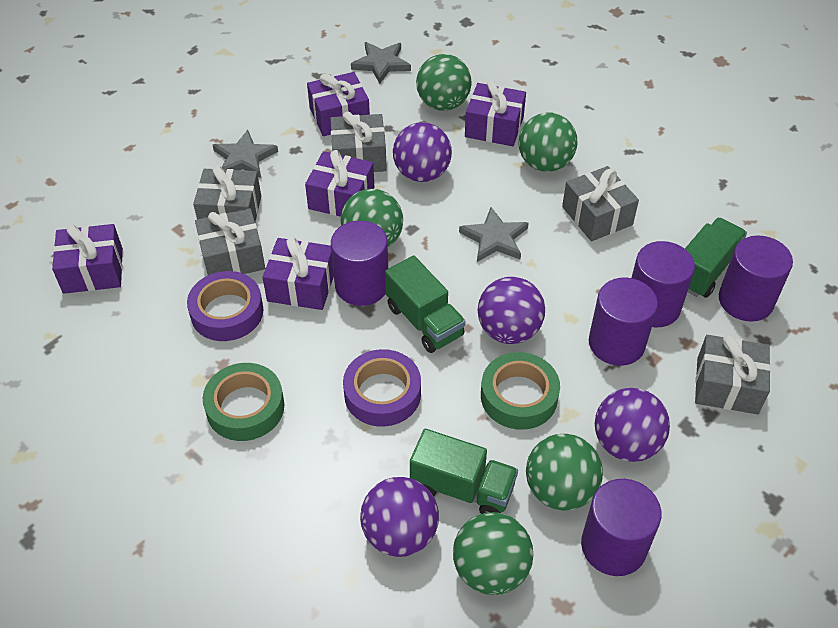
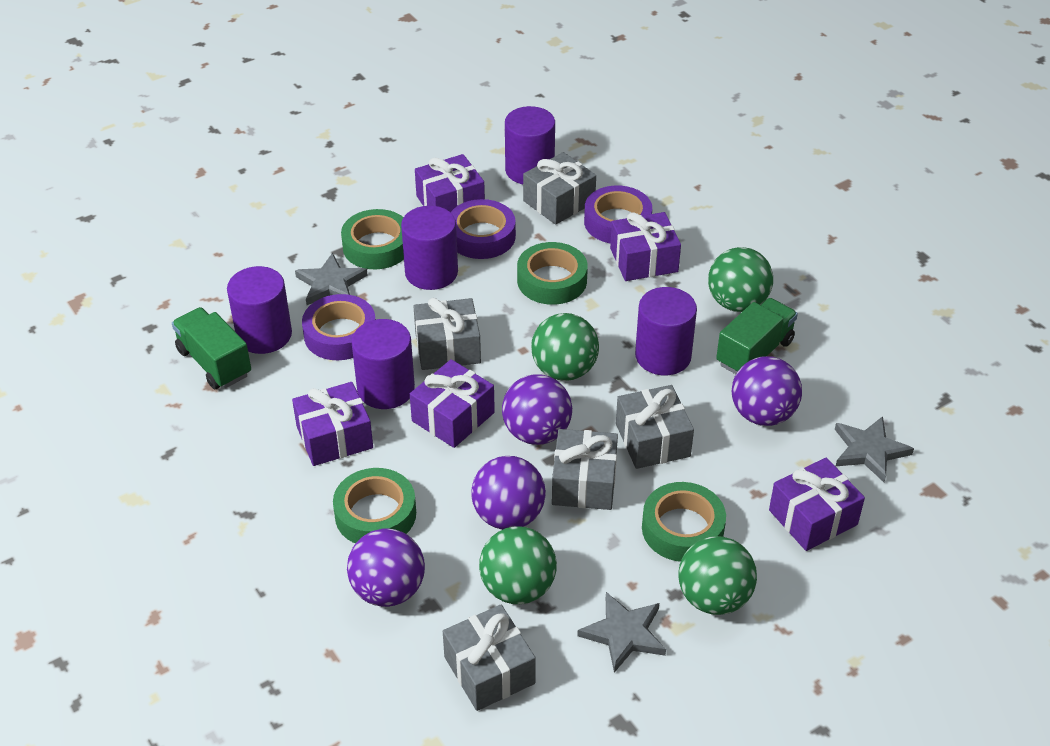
green ball: [341,189,403,247] [416,54,471,111] [453,512,533,595] [519,113,577,172] [526,434,603,511] = 5 -> [479,526,557,604] [531,313,599,381] [678,536,757,615] [708,247,773,312] = 4
green tape: [203,363,284,441] [481,352,560,430] = 2 -> [333,468,416,544] [341,209,404,269] [517,242,588,305] [642,482,726,562] = 4
green truck: [385,256,466,353] [410,429,518,514] [685,218,747,298] = 3 -> [172,307,251,389] [716,298,798,374] = 2
purple tape: [187,271,264,341] [343,349,421,427] = 2 -> [302,294,375,360] [451,199,516,259] [584,186,652,244] = 3

